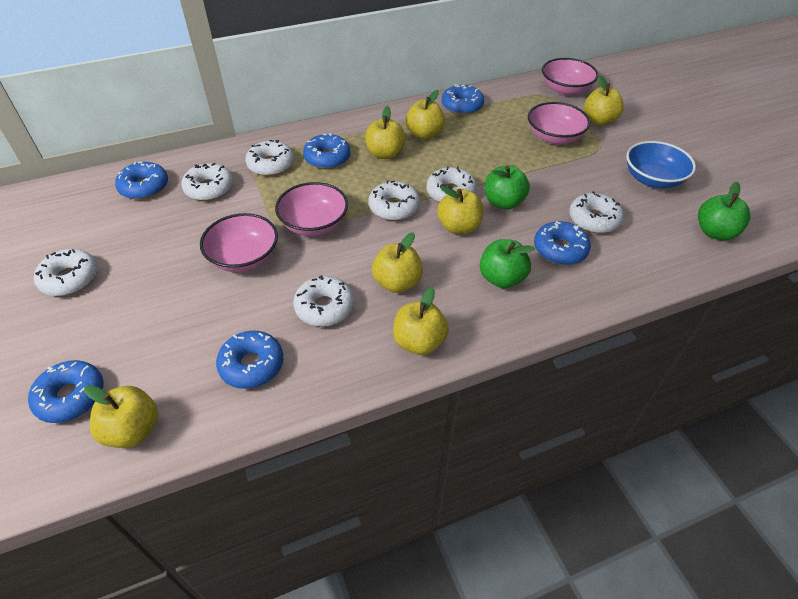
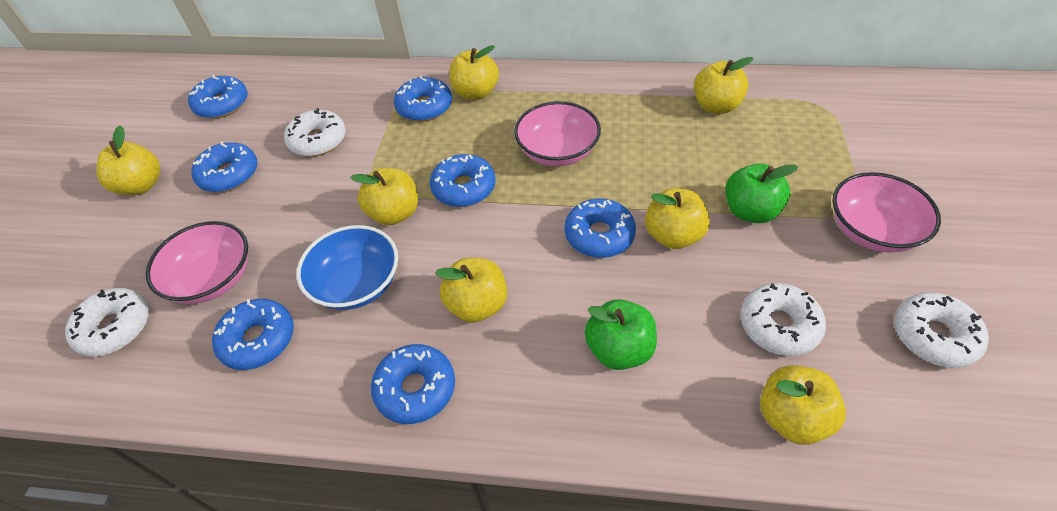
blue donut: [28,360,103,423] [115,161,168,199] [216,331,283,389] [303,133,350,169] [442,84,484,115] [534,221,591,265] = 6 -> [188,75,248,119] [191,141,258,192] [212,299,294,370] [371,344,455,424] [394,76,452,122] [430,154,496,207] [565,199,636,258] = 7
green apple: [479,239,535,288] [485,165,530,210] [698,182,751,240] = 3 -> [585,299,657,370] [726,163,798,223] = 2
pink bowl: [200,213,278,272] [275,182,348,236] [528,102,590,145] [542,58,598,96] = 4 -> [146,221,248,304] [514,101,601,166] [833,172,941,252] = 3
white donut: [34,249,98,296] [181,163,233,201] [245,140,294,176] [293,275,354,327] [368,181,420,221] [426,166,477,202] [569,191,624,233] = 7 -> [65,288,149,357] [284,108,346,157] [741,283,826,356] [894,292,989,368] = 4

